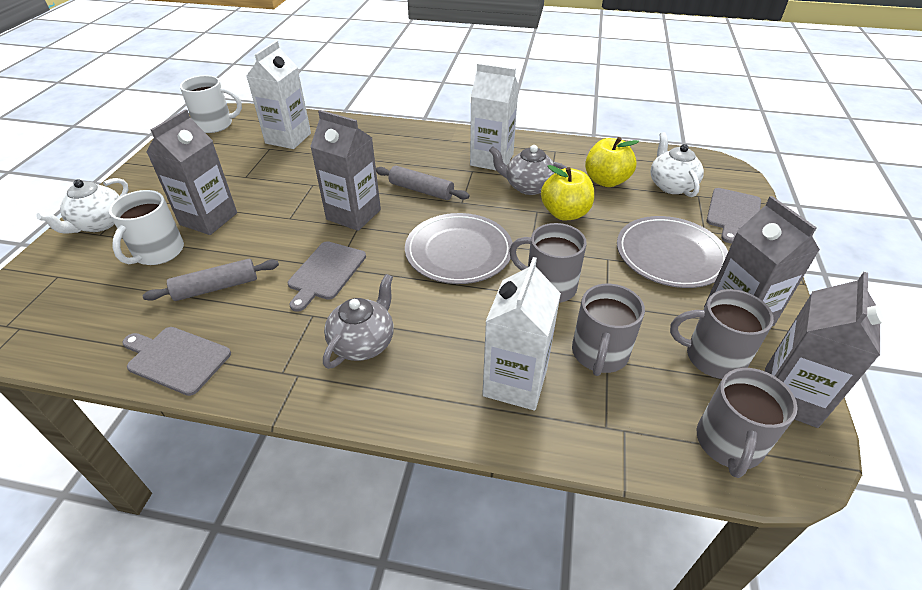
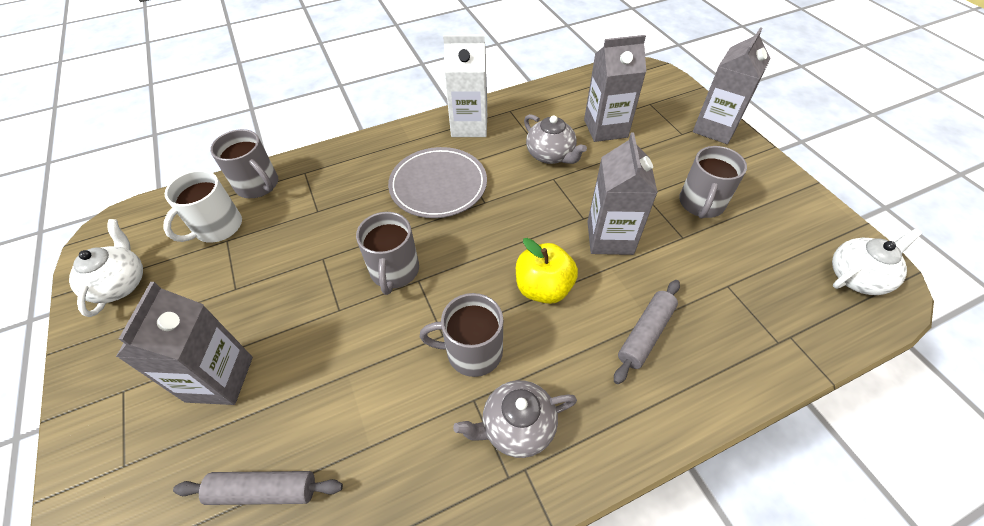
grey cutting board: [122,327,231,396] [288,241,366,312] [706,188,761,243] = 3 -> none = 0
grey plate: [405,213,512,284] [617,216,728,288] = 2 -> [388,147,487,218] = 1
white carton: [247,41,311,149] [470,63,519,171] [482,257,561,411] = 3 -> [443,35,487,137] = 1
white mug: [109,190,184,265] [180,75,242,133] = 2 -> [163,170,242,243] = 1
yellow apple: [541,165,594,220] [585,137,639,187] = 2 -> [516,238,578,304] = 1

